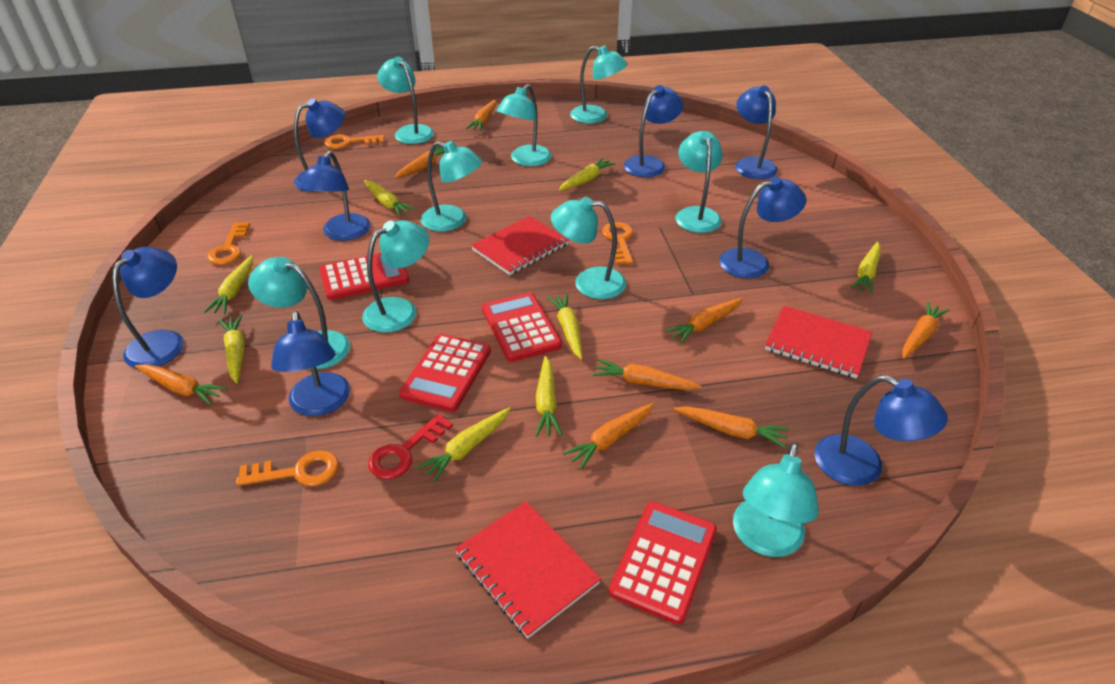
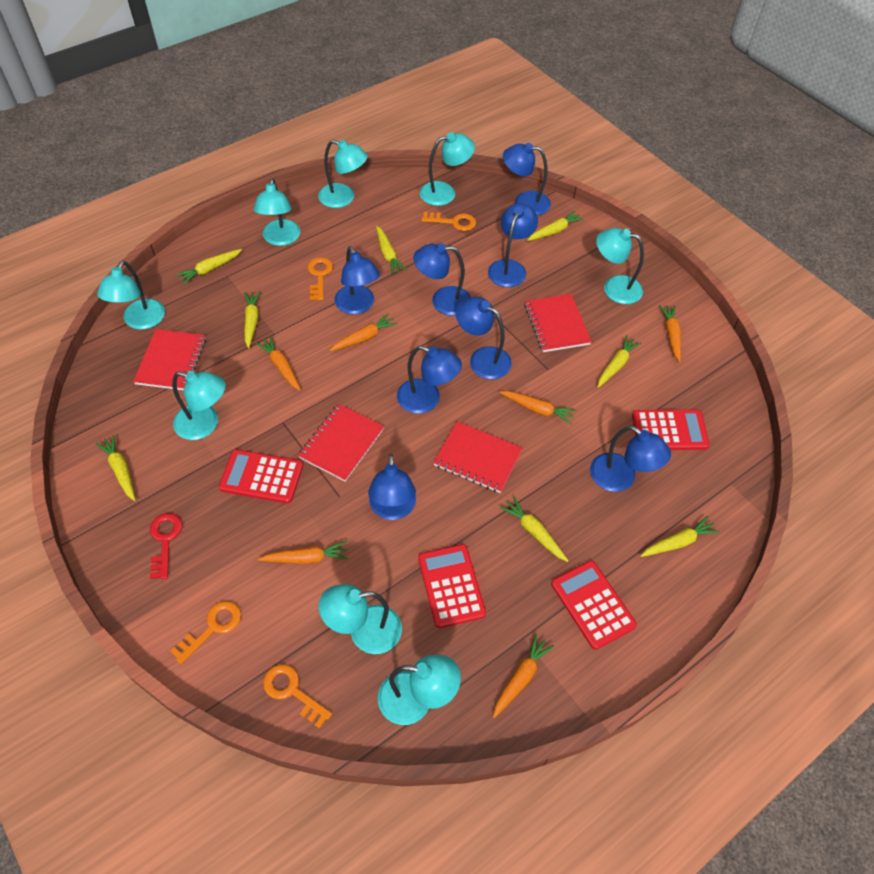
orange carrot: [135,364,227,405] [394,146,445,179] [466,99,497,131] [563,403,654,470] [593,359,702,390] [665,298,743,344] [674,406,789,448] [902,301,950,359] = 8 -> [256,336,301,391] [258,541,348,564] [329,314,397,351] [493,634,554,718] [499,391,576,424] [659,305,681,362] = 6
red notebook: [455,501,601,638] [471,216,569,275] [765,306,872,378] = 3 -> [133,329,206,390] [298,404,384,482] [433,421,523,493] [524,294,592,352] = 4
turquoise lamp: [248,257,350,369] [362,220,429,333] [377,57,434,144] [421,141,482,232] [496,84,552,166] [551,197,626,299] [570,46,628,123] [675,131,723,233] [733,442,819,557] = 9 -> [97,261,165,330] [172,371,226,440] [254,178,300,246] [318,140,368,208] [319,584,402,654] [378,655,461,725] [420,132,475,206] [596,228,644,304] = 8

